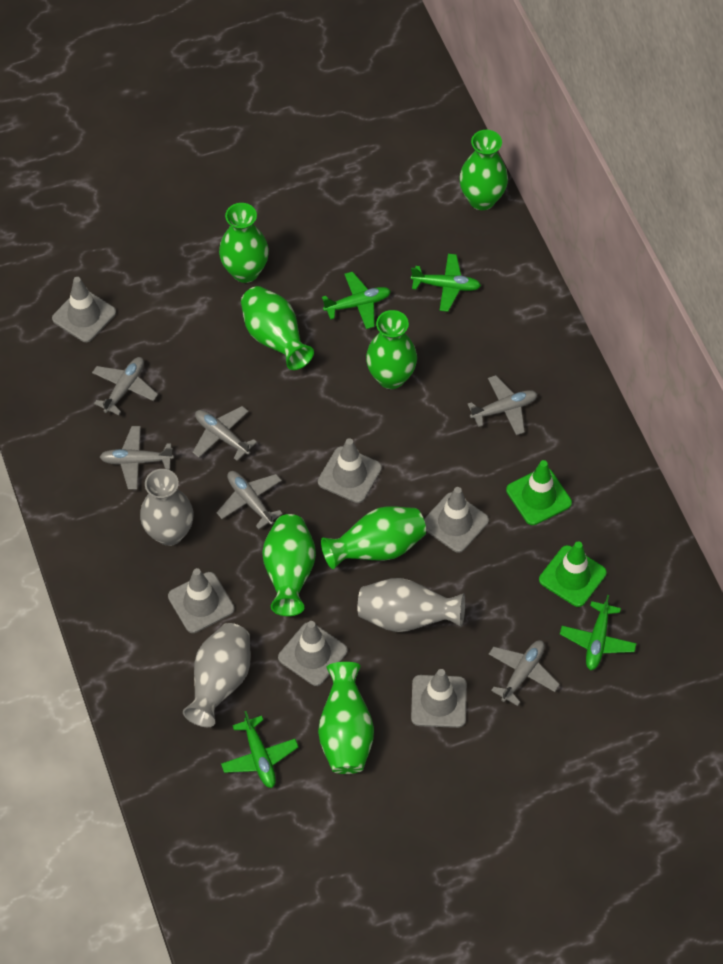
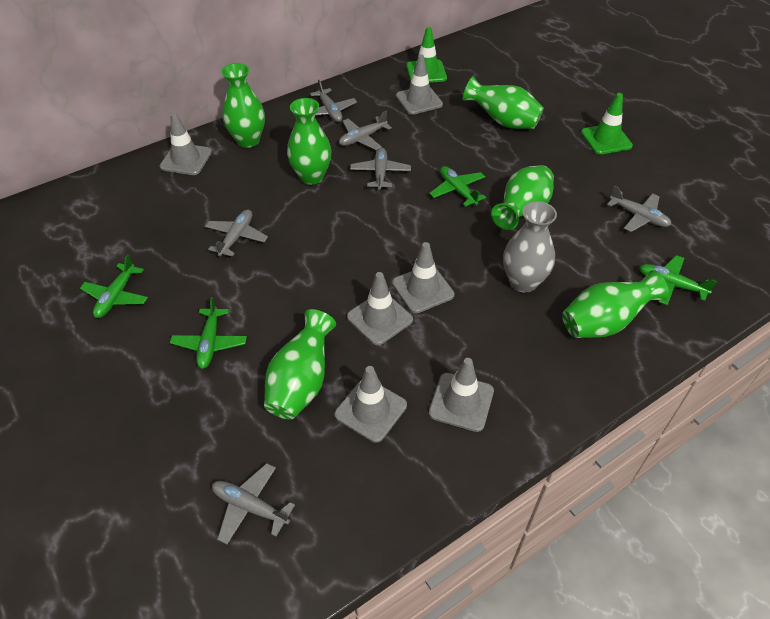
green vase: [219,203,269,283] [241,286,314,370] [262,514,316,616] [318,662,374,774] [321,506,426,569] [366,310,417,389] [459,130,508,210] = 7 -> [221,63,265,148] [264,309,336,420] [287,98,331,185] [463,76,544,129] [491,165,554,230] [562,270,669,338] = 6
grey vase: [140,469,193,546] [183,623,251,727] [358,578,465,632] = 3 -> [503,201,557,293] = 1

